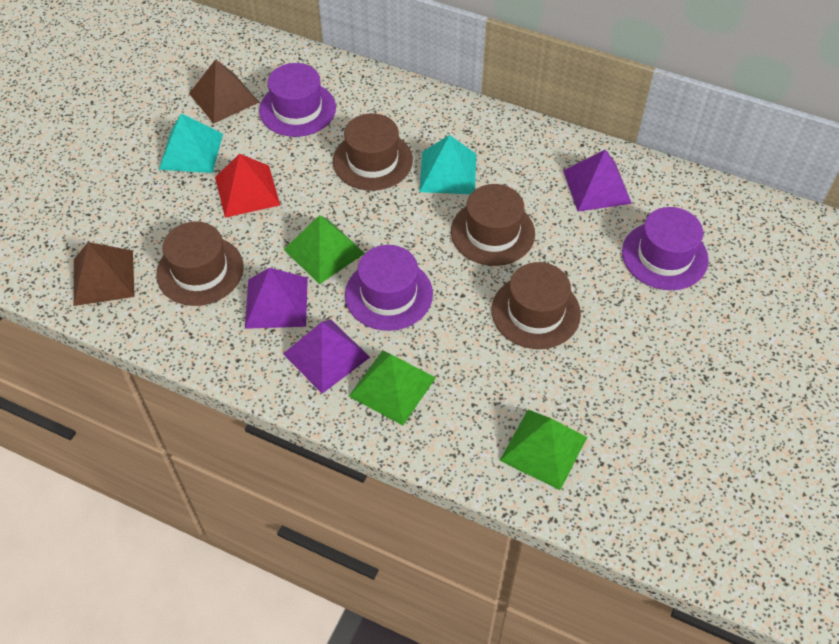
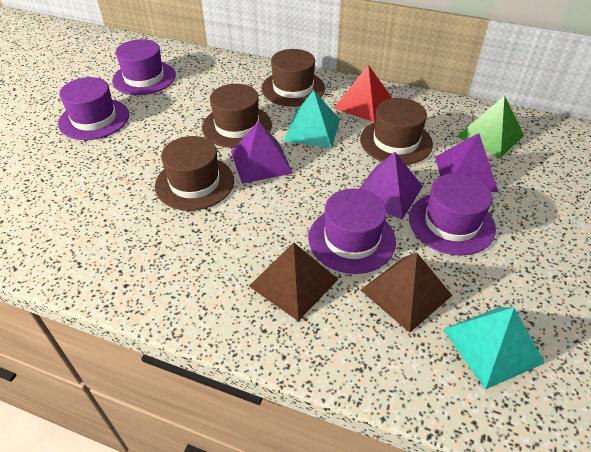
green pyramid: [284,215,365,284] [349,350,436,425] [499,410,587,490] = 3 -> [457,95,524,158] = 1
purple hat: [259,63,336,137] [345,245,433,331] [622,207,709,290] = 3 -> [58,77,129,140] [112,39,176,95] [308,188,396,274] [409,173,496,256] = 4

